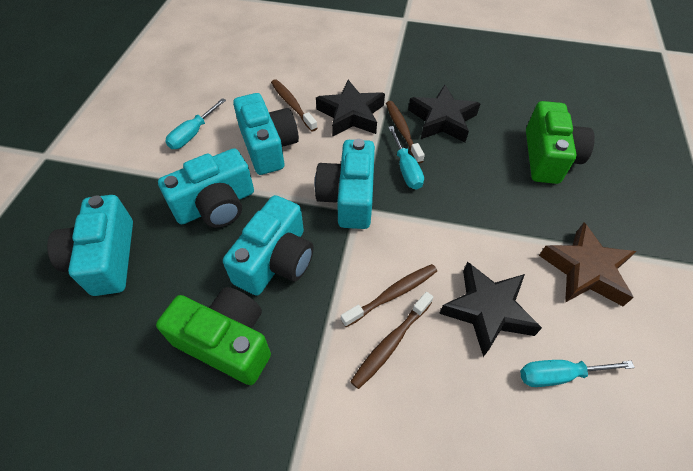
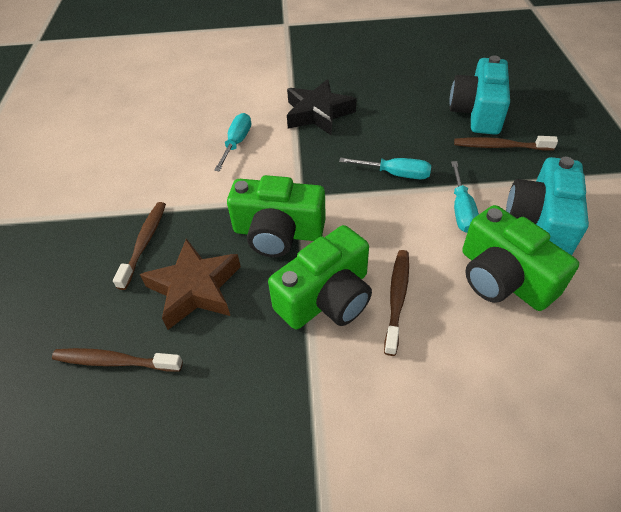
black star: [316,80,385,137] [408,85,481,143] [439,262,542,357] = 3 -> [287,79,356,136] = 1
green camera: [156,287,271,385] [526,101,595,184] = 2 -> [227,175,326,257] [268,225,372,329] [462,205,579,311] = 3
turquoise camera: [47,195,133,296] [158,148,254,228] [223,195,314,296] [233,93,299,175] [315,139,375,229] = 5 -> [449,56,510,135] [506,157,589,255] = 2

